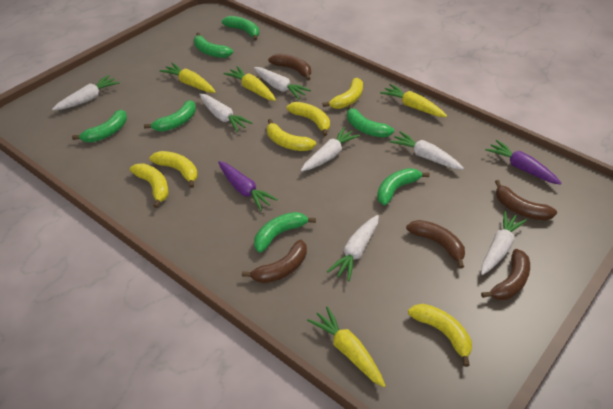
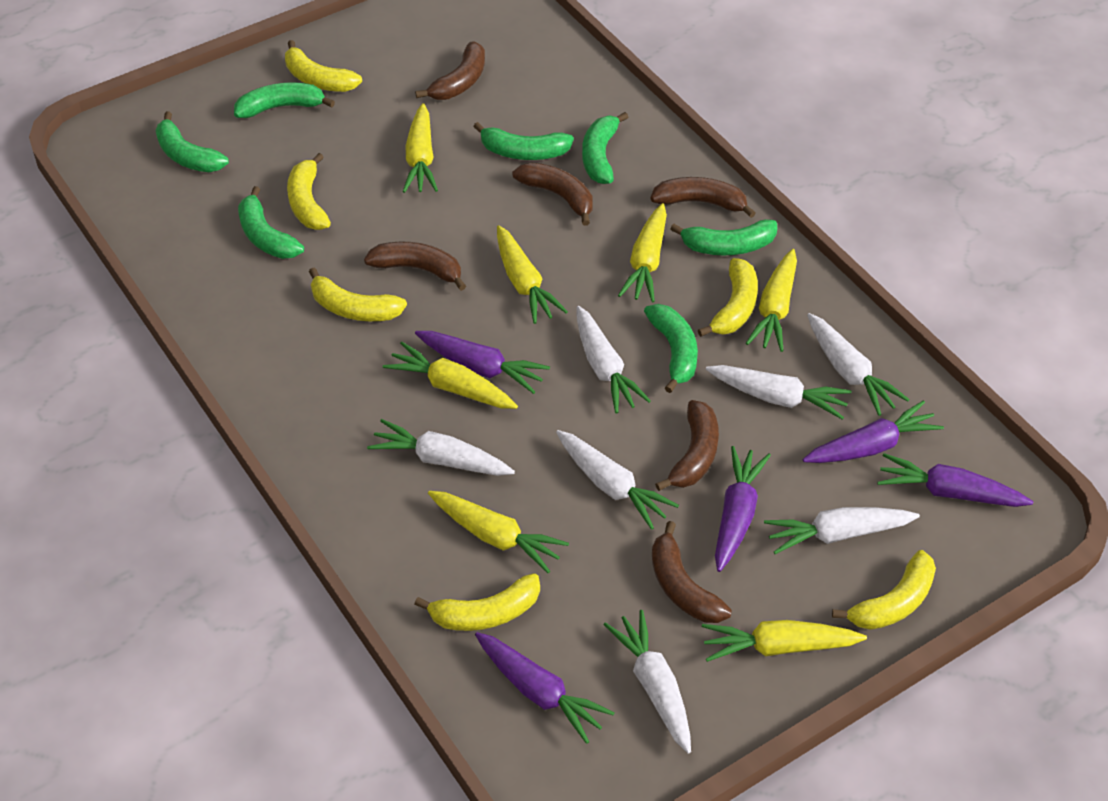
brown banana: [242,240,307,283] [268,53,311,80] [406,220,465,269] [481,249,530,300] [495,180,557,221] = 5 -> [364,241,466,291] [415,41,485,100] [512,162,593,226] [650,177,756,218] [652,521,732,623] [655,400,719,491] = 6
purple carrot: [218,161,278,211] [485,140,562,185] = 2 -> [415,331,550,394] [475,632,615,744] [715,446,771,572] [803,400,944,463] [877,453,1033,507] = 5
yellow carrot: [159,63,216,93] [223,66,276,101] [307,306,386,387] [380,84,447,117] = 4 -> [383,342,518,409] [403,103,438,193] [428,491,569,573] [497,225,568,324] [618,203,667,302] [702,620,867,662] [746,249,797,352] = 7

